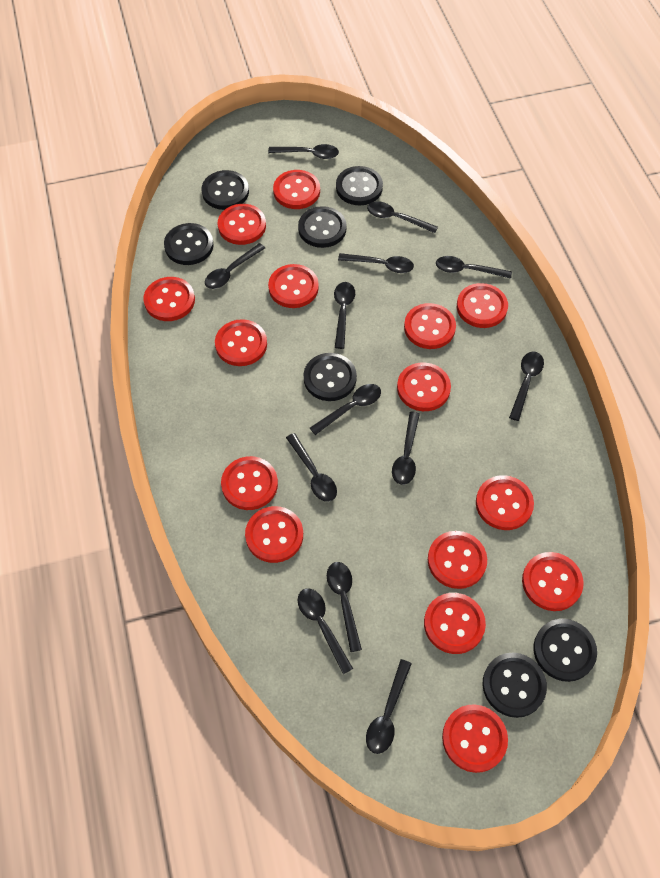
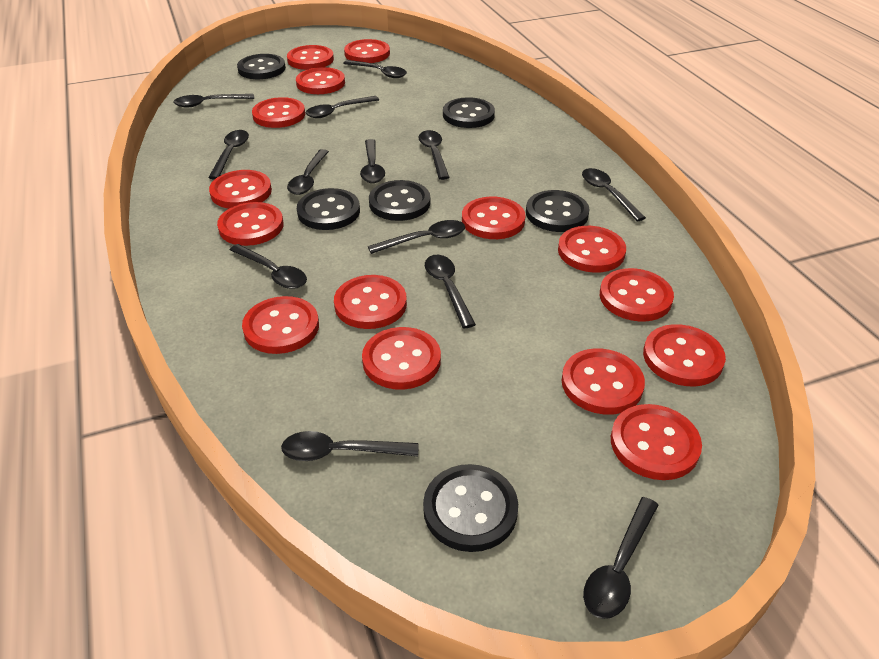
black button: [164,223,214,265] [201,170,249,210] [298,206,347,248] [304,353,357,401] [336,166,383,205] [483,652,547,718] [533,619,597,682] = 7 -> [237,54,286,79] [297,188,360,230] [369,180,430,221] [423,464,518,552] [443,97,495,128] [526,190,590,232] = 6

